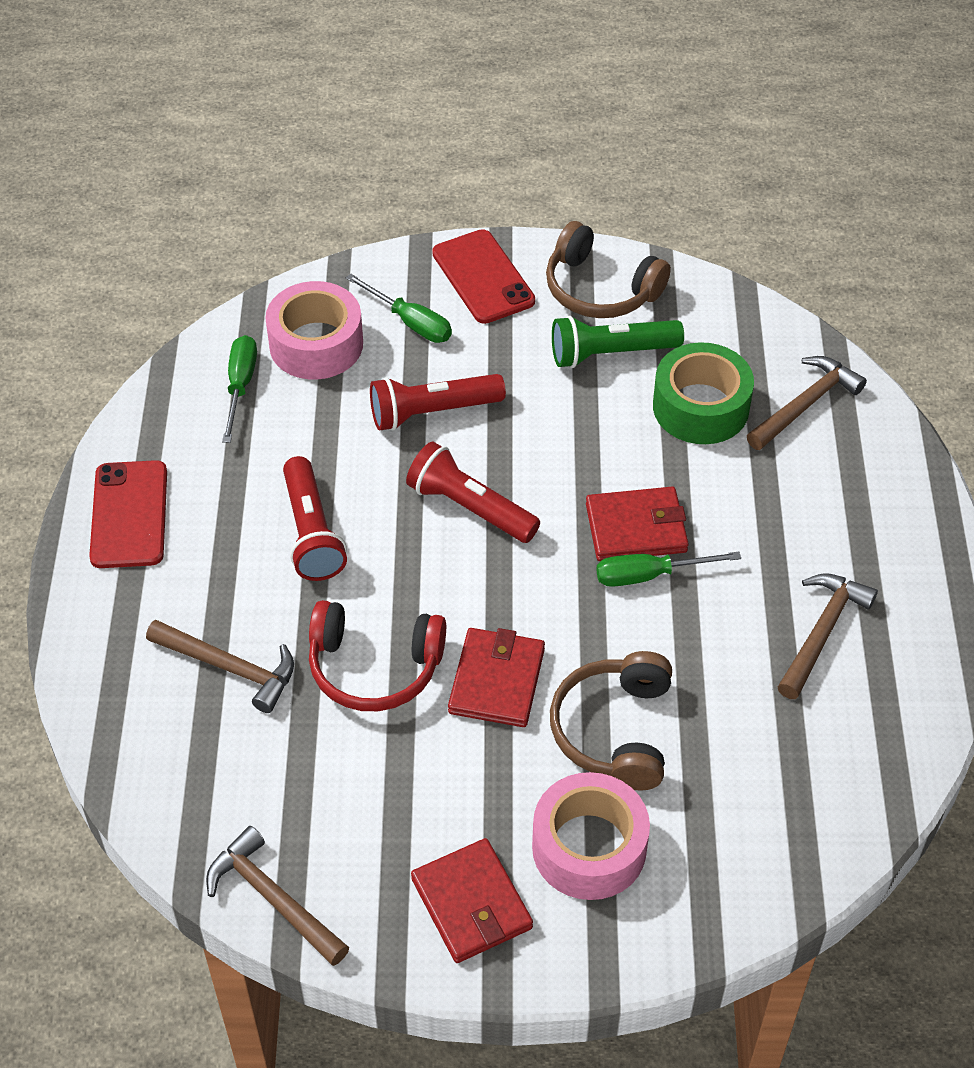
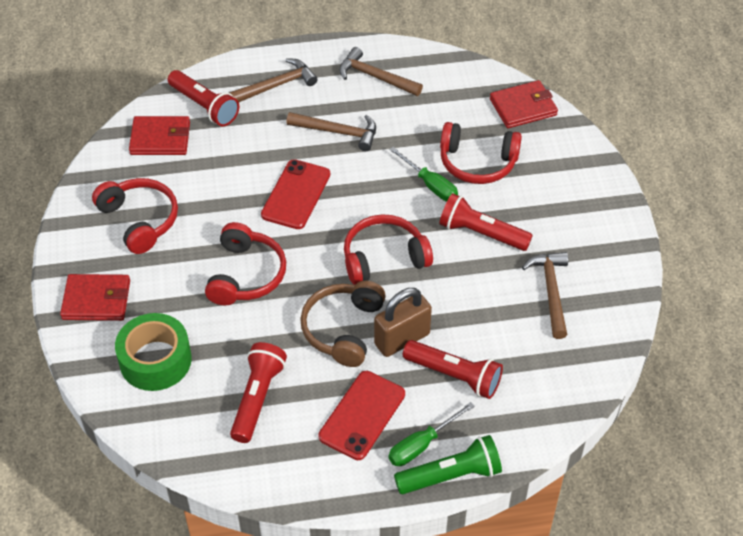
brown headphones: [546,221,671,318] [550,651,672,791] = 2 -> [300,281,386,367] = 1
brown padlock: none = 0 -> [374,288,432,357] = 1
green screwdriver: [222,335,257,443] [346,273,452,343] [596,552,741,587] = 3 -> [388,402,475,466] [390,147,458,201] = 2
pink tape: [265,281,363,380] [532,772,650,900] = 2 -> none = 0
red flashlight: [283,456,347,581] [370,374,506,431] [406,442,540,543] = 3 -> [168,70,239,126] [230,342,287,443] [403,340,503,399] [439,193,533,251] = 4
red headphones: [309,600,446,711] = 1 -> [92,178,178,254] [205,222,286,305] [344,214,433,285] [440,122,522,184] = 4

